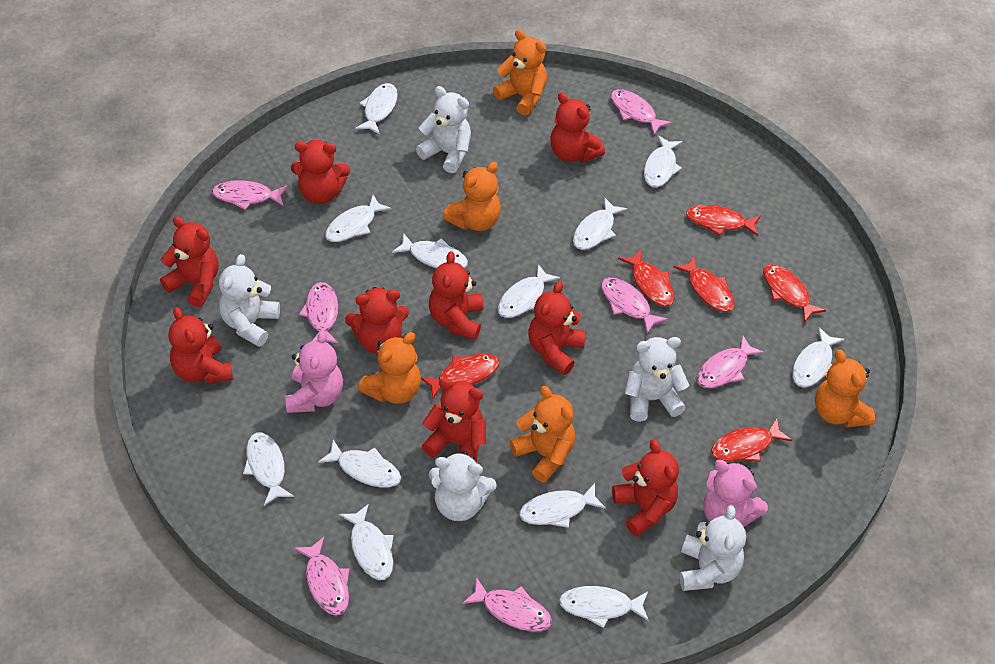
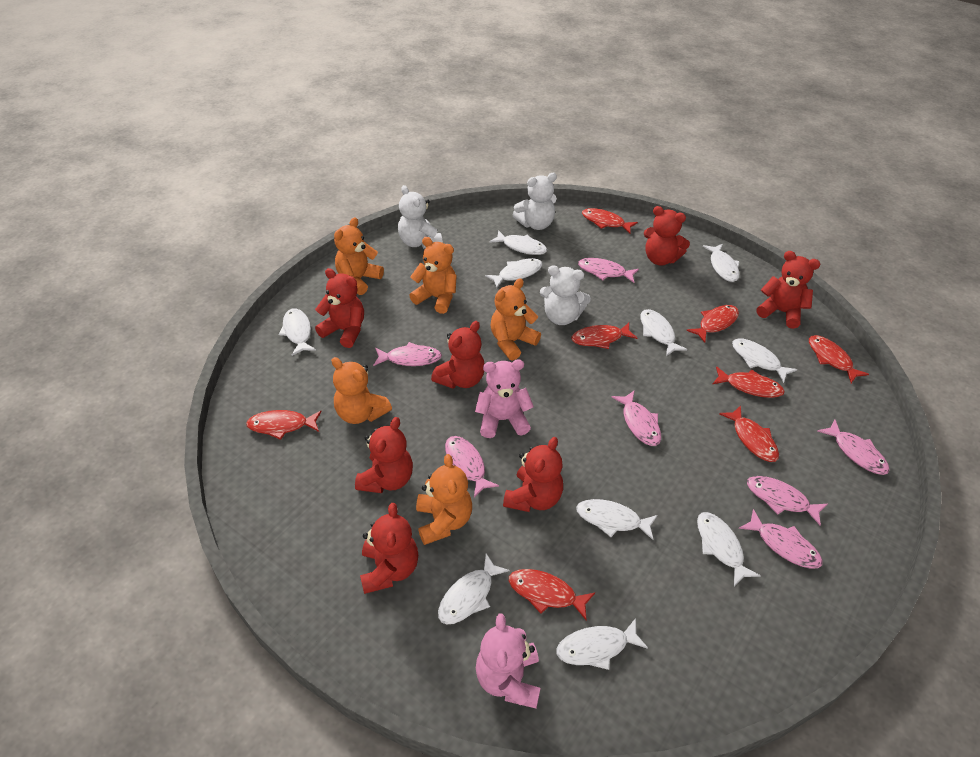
red fish: [421,354,499,399] [618,249,675,307] [673,256,735,312] [686,205,761,236] [711,418,792,462] [763,264,827,322] = 6 -> [246,410,322,440] [509,569,595,620] [571,323,637,349] [582,208,638,233] [686,305,739,343] [713,366,785,398] [719,405,779,462] [809,335,869,383] = 8
red teddy bear: [160,216,219,307] [169,307,233,384] [291,140,350,204] [345,287,409,354] [422,378,486,463] [429,251,483,340] [529,281,586,375] [550,92,605,162] [612,440,679,537] = 9 -> [315,268,364,348] [355,417,413,493] [360,503,418,594] [431,321,485,389] [503,437,563,512] [644,206,690,266] [756,251,820,329] = 7
white fish: [243,432,294,506] [318,439,401,487] [325,195,392,242] [339,504,394,580] [355,83,398,135] [392,233,468,268] [498,264,560,318] [519,483,606,528] [559,586,649,628] [573,197,627,250] [644,135,683,187] [792,327,845,387] = 12 -> [278,308,316,356] [438,554,510,624] [485,258,542,289] [489,230,547,255] [556,618,648,670] [576,499,658,540] [640,309,688,356] [697,512,760,586] [703,244,740,282] [732,338,798,383] = 10
white teddy bear: [219,254,280,347] [416,86,471,173] [428,451,497,521] [625,337,689,422] [680,505,746,591] = 5 -> [398,185,443,249] [513,173,557,230] [540,265,591,325] = 3

